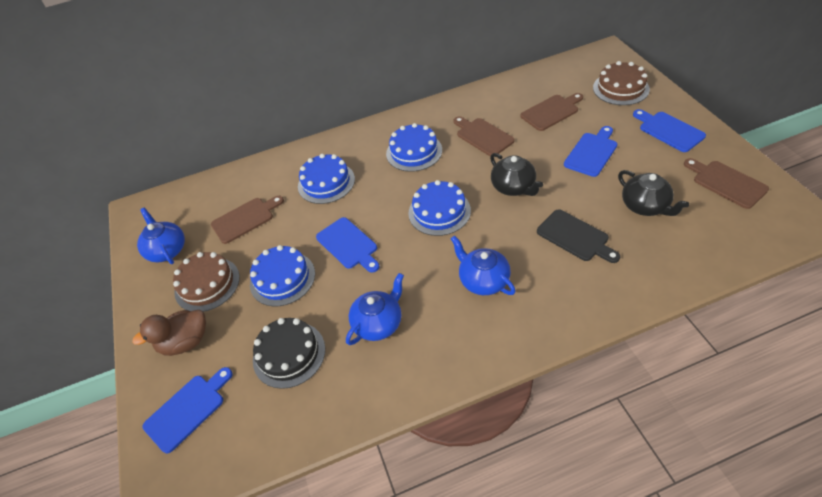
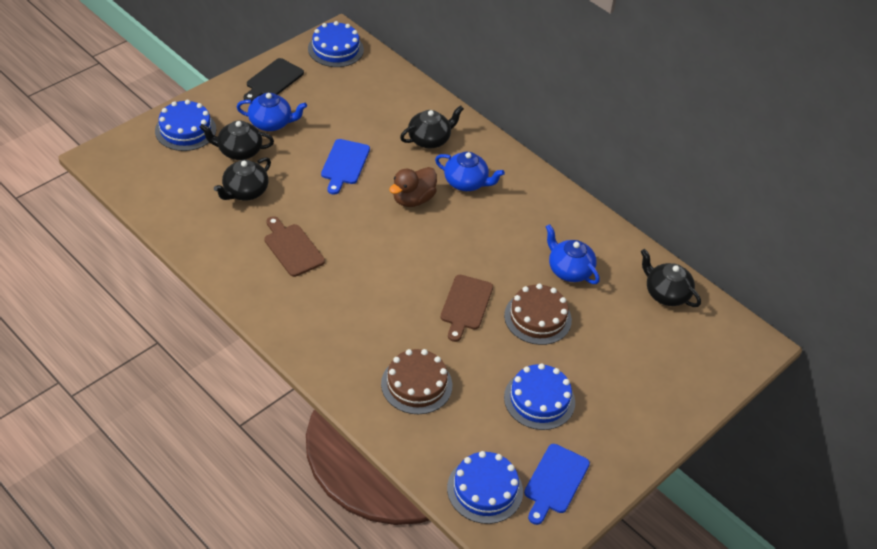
black cake: [253,318,325,389] = 1 -> none = 0
black teapot: [490,153,543,196] [618,170,689,216] = 2 -> [199,120,274,160] [214,157,271,201] [400,106,464,149] [641,249,701,307] = 4
blue cutting board: [143,367,233,454] [316,217,379,273] [564,126,617,177] [633,109,706,152] = 4 -> [321,139,370,195] [524,444,590,525] = 2
brown cutting board: [211,196,284,244] [453,116,515,157] [521,93,583,131] [684,158,769,209] = 4 -> [265,216,325,277] [440,275,493,342] = 2

